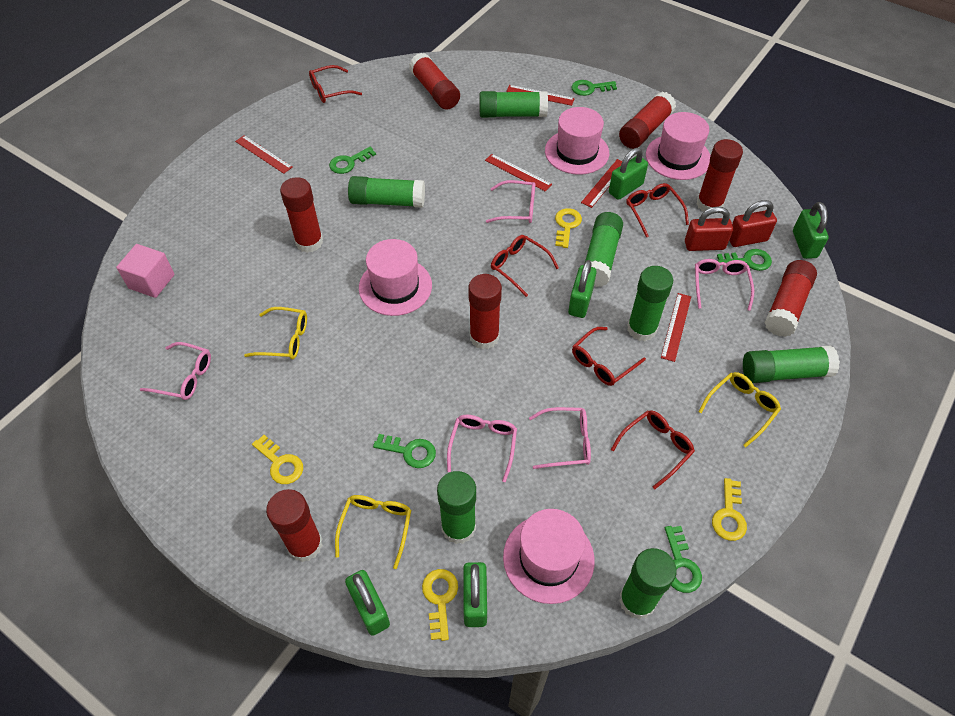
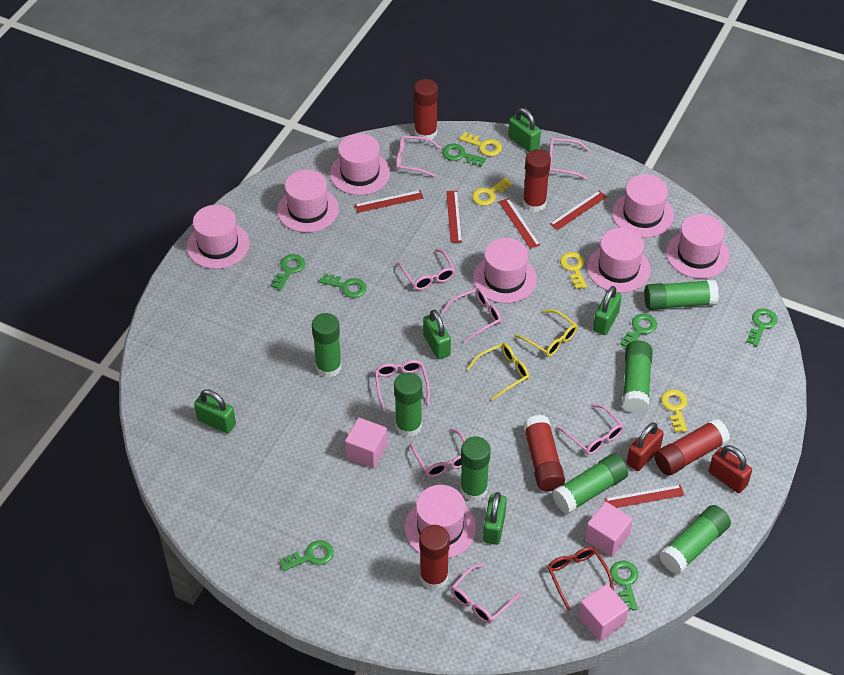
green key: [329,147,376,174] [373,434,436,468] [571,80,617,96] [665,526,702,593] [717,249,772,271] = 5 -> [271,254,305,291] [279,540,334,571] [319,273,367,298] [442,144,486,167] [610,561,638,610] [620,314,657,347] [746,308,778,346] = 7
pink cube: [116,244,175,298] = 1 -> [345,418,387,469] [578,584,629,641] [585,502,633,557] = 3
pink glasses: [140,342,211,400] [447,415,517,482] [486,180,535,223] [529,407,591,469] [695,259,754,311] = 5 -> [375,360,430,411] [396,135,441,177] [397,249,455,290] [410,428,465,477] [442,288,501,343] [451,563,521,623] [549,138,590,179] [557,404,624,455] = 8
pink hat: [359,239,432,316] [503,509,595,604] [545,107,609,175] [646,112,711,180] = 4 -> [186,205,250,269] [277,169,339,233] [330,133,390,195] [404,485,476,558] [473,238,537,303] [587,228,651,293] [612,174,674,238] [666,214,730,279] = 8
red glasses: [309,65,362,103] [491,235,559,297] [572,327,646,386] [611,410,695,489] [626,183,689,238] = 5 -> [547,547,614,611] = 1
red glue stick: [266,489,323,562] [280,177,323,253] [409,53,460,110] [468,274,502,350] [619,92,676,149] [697,139,743,212] [765,260,817,337] = 7 -> [414,79,438,141] [419,525,450,590] [523,149,551,212] [523,415,565,491] [654,418,730,476] = 5
yellow glasses: [244,307,307,359] [335,495,411,569] [698,372,781,447] = 3 -> [467,343,529,401] [515,309,577,357] = 2

